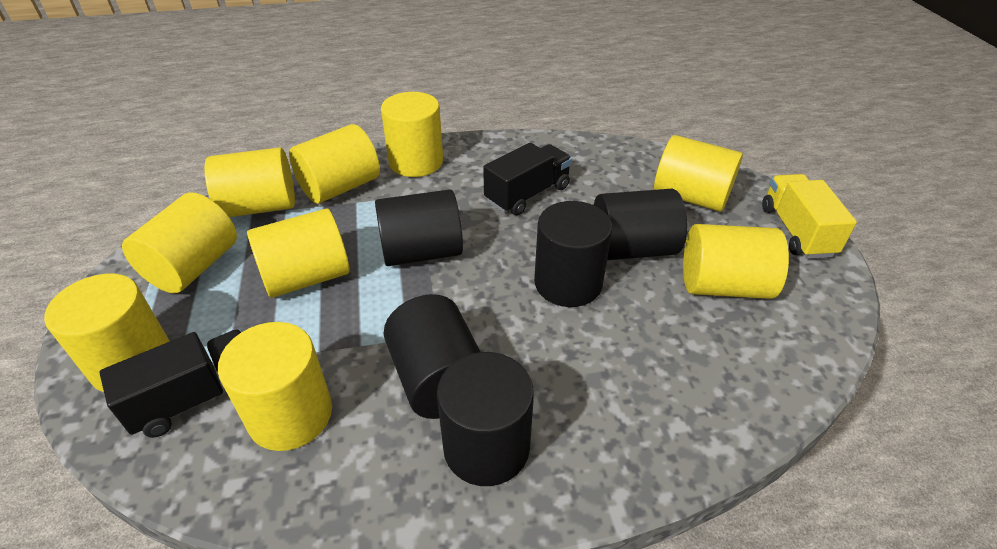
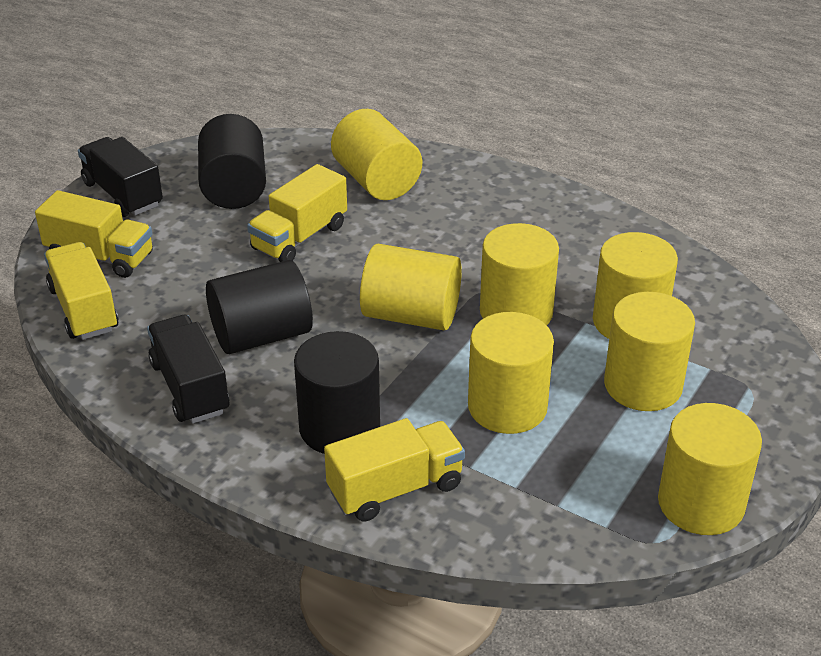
black cylinder: [375,189,463,266] [383,294,481,419] [437,352,534,486] [534,201,612,307] [594,189,687,260] = 5 -> [198,114,266,209] [206,260,313,354] [294,331,380,454] = 3
yellow cylinder: [44,274,170,392] [122,192,237,293] [204,147,295,217] [218,322,332,451] [247,208,350,298] [289,124,380,204] [381,92,443,177] [654,135,743,212] [683,224,789,299] = 9 -> [331,109,422,200] [360,244,462,330] [468,312,554,434] [480,223,559,325] [593,232,678,339] [604,292,695,411] [658,403,762,535] = 7
yellow truck: [762,174,857,259] = 1 -> [35,190,153,278] [44,242,119,340] [247,164,347,262] [324,418,465,522] = 4

